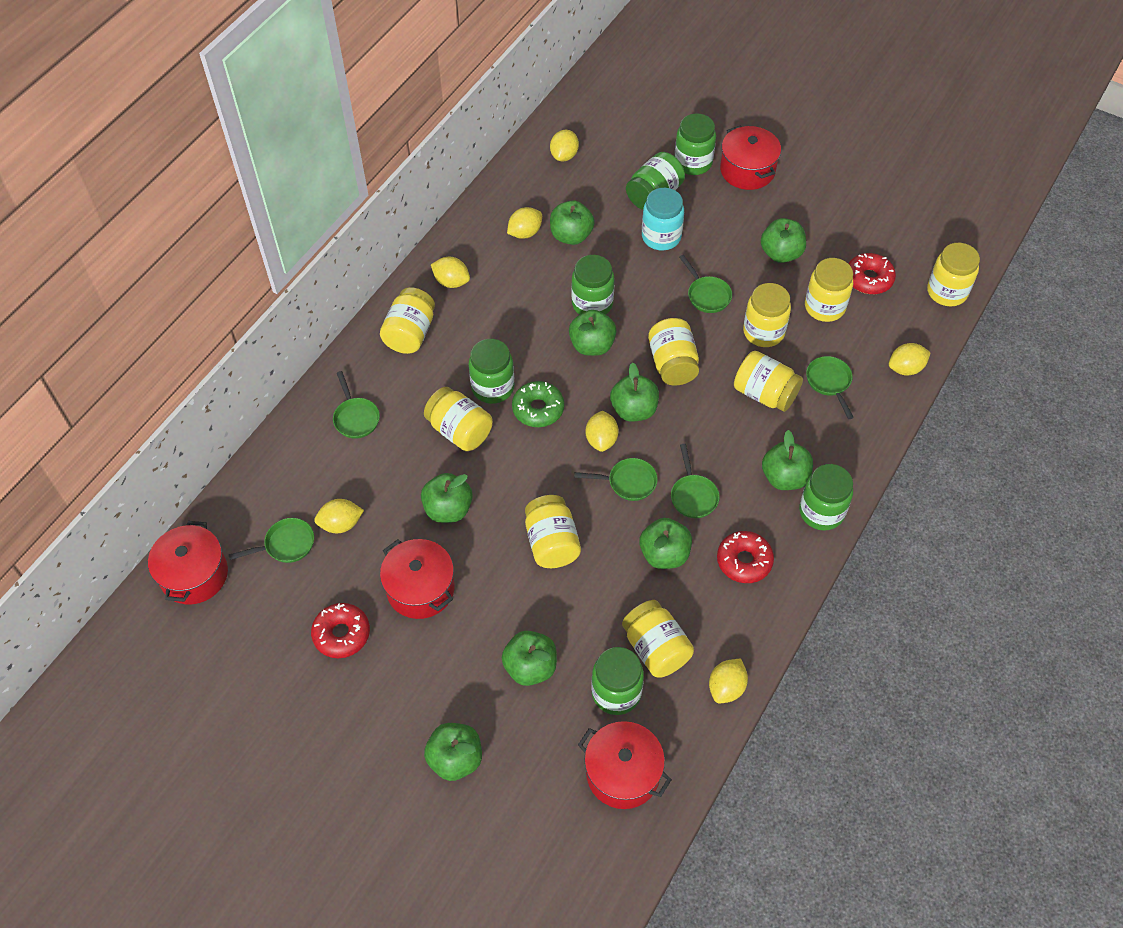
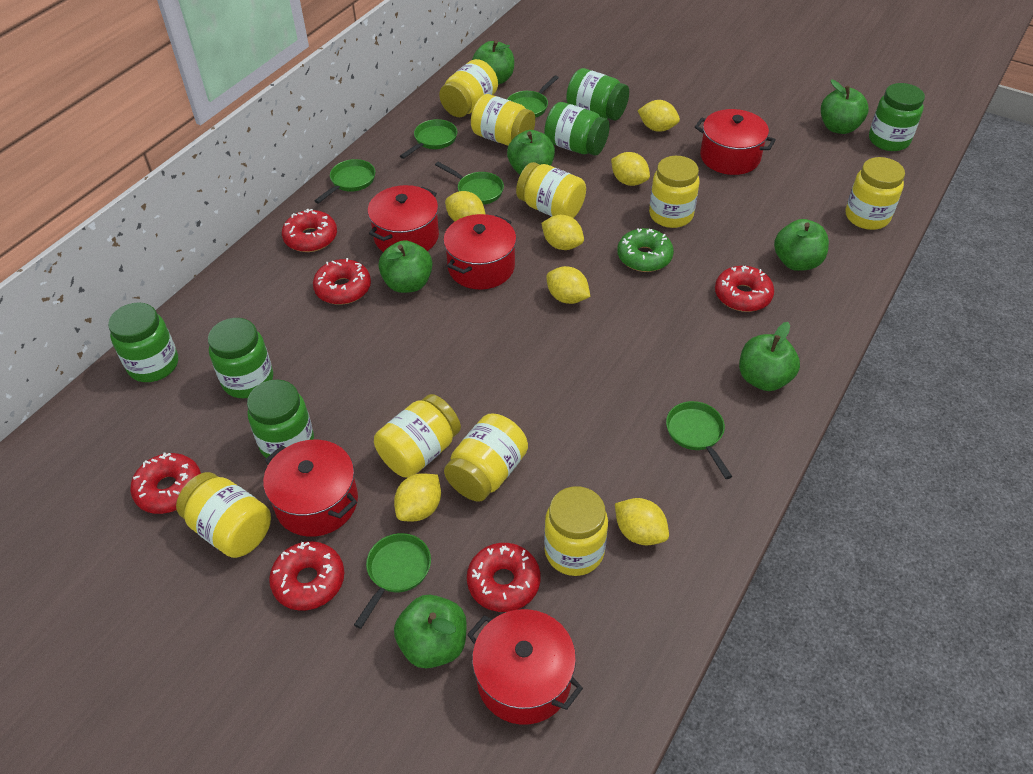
green apple: [421,473,473,523] [424,723,482,781] [502,631,557,686] [550,200,595,245] [569,310,617,356] [610,362,659,422] [639,518,692,569] [761,218,806,263] [762,430,813,490] = 9 -> [378,240,433,293] [394,595,467,668] [472,40,514,84] [507,130,555,175] [739,322,800,391] [774,219,829,271] [821,80,869,134] = 7
red donut: [311,603,370,658] [717,531,774,583] [848,253,896,294] = 3 -> [130,453,201,514] [269,541,344,611] [282,209,337,252] [313,258,371,305] [467,543,540,612] [715,266,774,312] = 6
red pot: [148,521,228,604] [380,539,455,619] [578,721,672,809] [720,125,781,190] = 4 -> [263,440,358,537] [368,185,439,252] [443,214,516,289] [467,609,583,725] [695,109,776,175] = 5
turquoise jar: [642,188,684,250] = 1 -> none = 0

